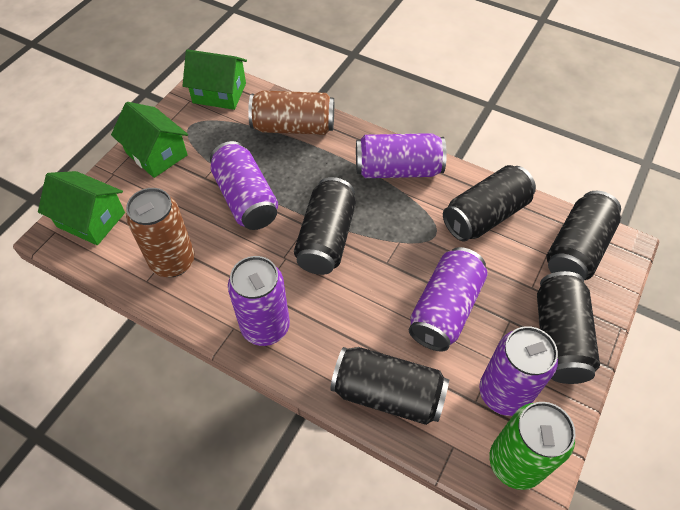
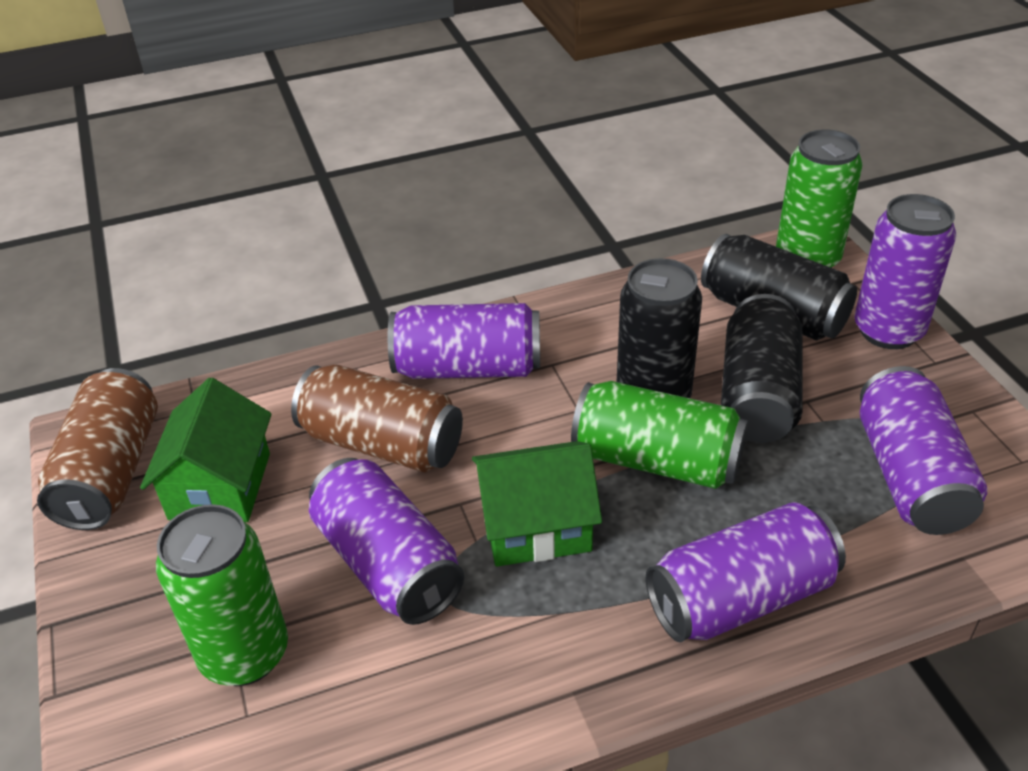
black can: [294,177,356,275] [330,347,449,425] [443,165,536,242] [537,271,600,384] [546,191,621,280] = 5 -> [617,258,702,398] [701,234,857,340] [721,294,803,443] = 3
green can: [489,402,575,490] = 1 -> [156,504,288,686] [571,381,748,489] [776,129,863,268] = 3
green house: [38,171,125,245] [111,102,188,178] [182,49,247,110] = 3 -> [140,378,272,522] [472,441,602,566] = 2

